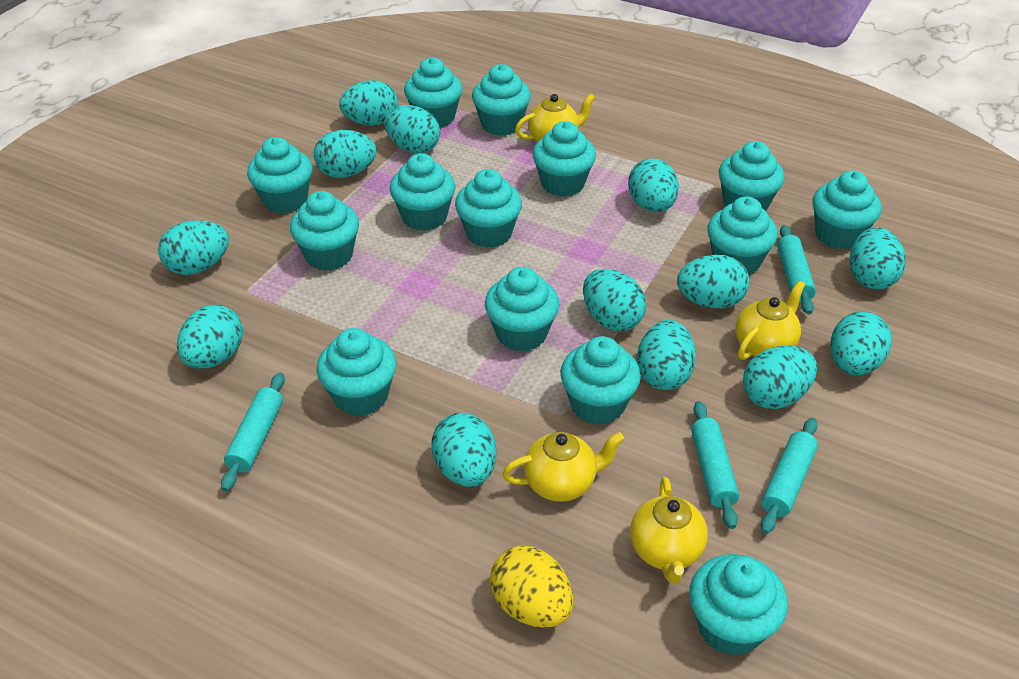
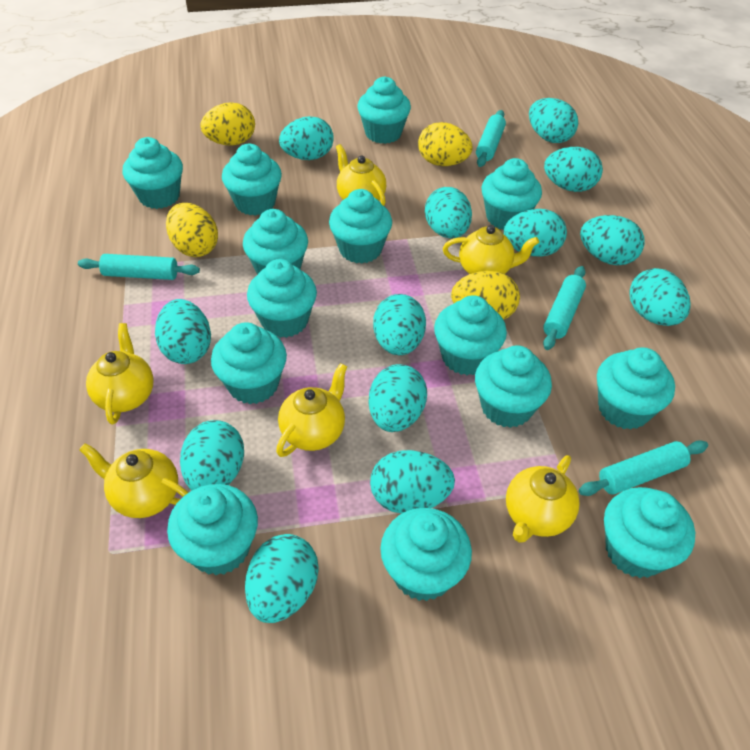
yellow egg: [490,546,573,628] = 1 -> [166,203,218,257] [200,102,255,146] [418,122,473,166] [451,271,520,320] = 4
yellow teapot: [503,432,624,502] [515,94,595,142] [630,477,708,583] [735,281,805,360] = 4 -> [79,443,189,518] [86,323,154,424] [276,363,347,457] [336,144,386,206] [443,225,539,274] [506,455,580,543] = 6

